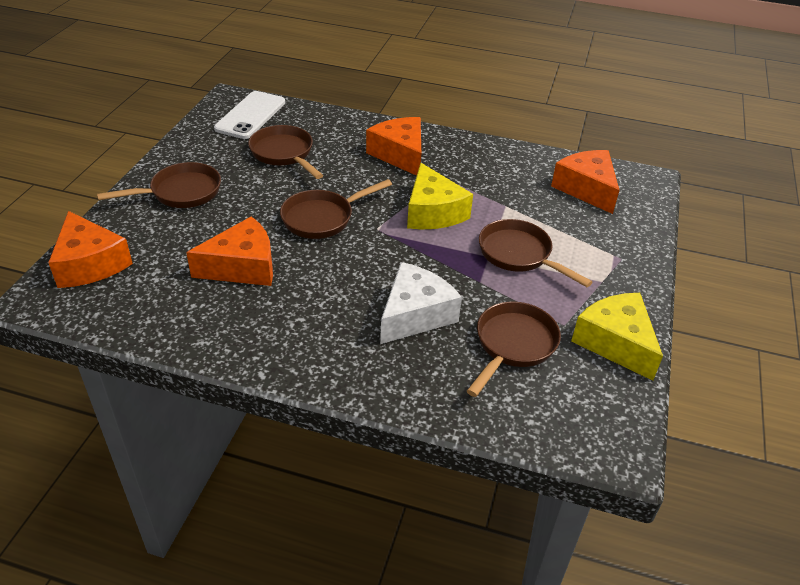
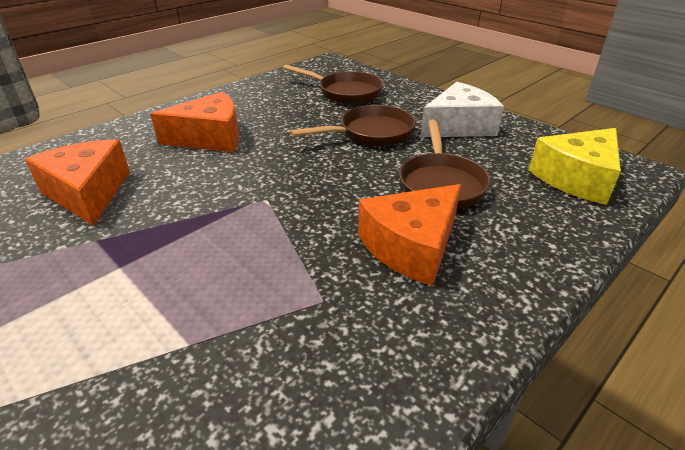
brown pan: [97,162,221,208] [248,125,323,179] [280,179,392,239] [467,302,561,397] [479,219,592,287] = 5 -> [283,64,383,104] [290,105,416,146] [399,120,491,209] = 3
orange cheese: [48,211,133,288] [186,216,273,286] [366,117,421,176] [551,150,620,214] = 4 -> [25,139,130,226] [150,91,239,152] [358,184,461,286] = 3
white phone: [214,91,285,139] = 1 -> none = 0
yellow cheese: [407,163,473,229] [571,293,663,381] = 2 -> [529,128,621,205] = 1

